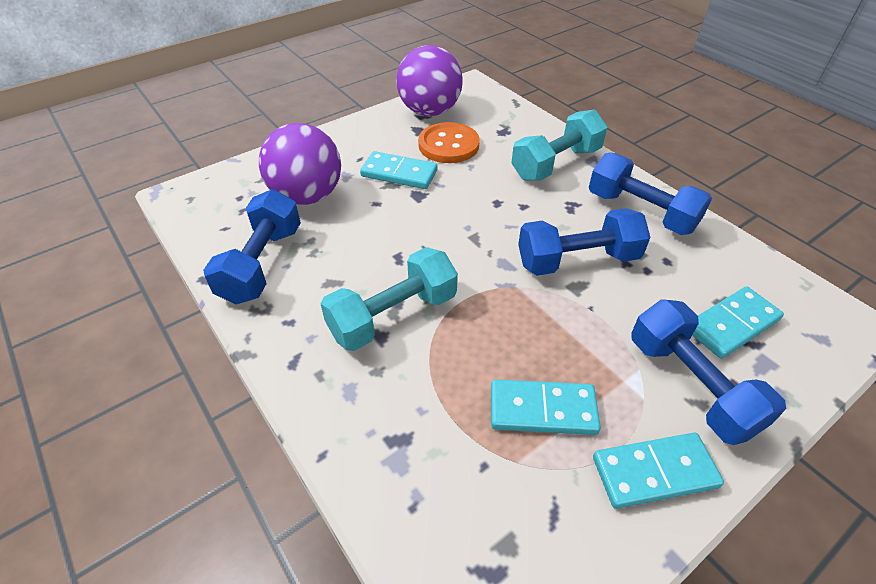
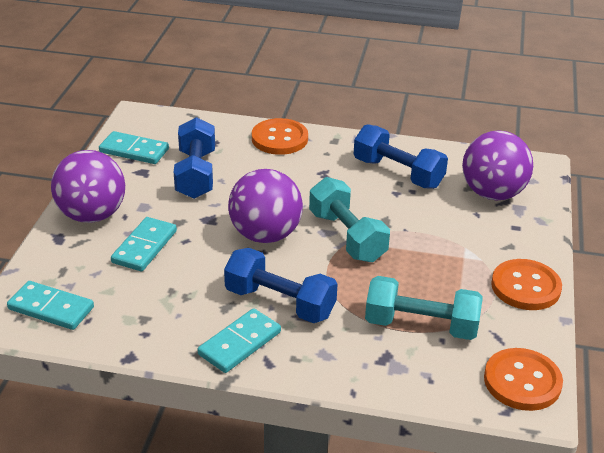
blue dumbbell: [203,189,301,305] [518,208,651,276] [589,152,712,235] [632,299,786,445] = 4 -> [174,117,215,199] [224,248,338,323] [354,124,448,189] = 3
orange button: [418,122,480,163] = 1 -> [252,118,308,155] [484,348,563,411] [491,259,562,310] = 3
purple ball: [259,123,341,205] [396,45,463,116] = 2 -> [51,150,125,223] [228,169,303,243] [462,130,533,200] = 3

